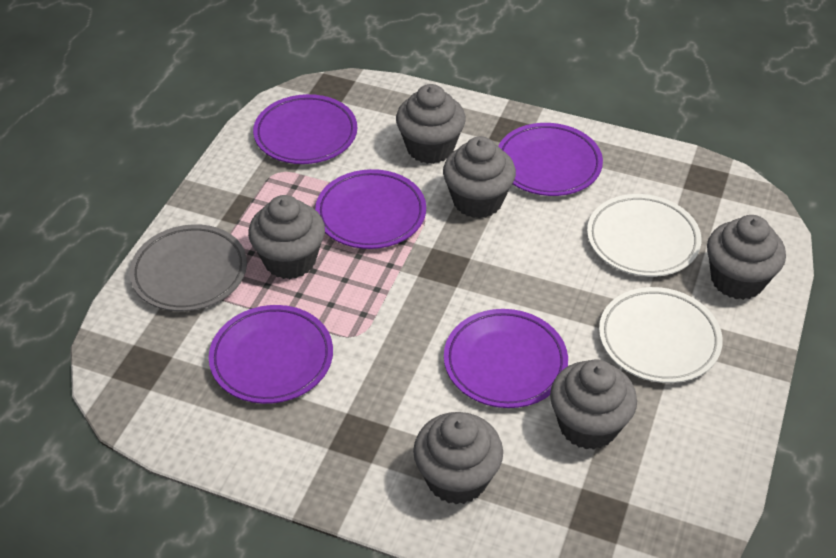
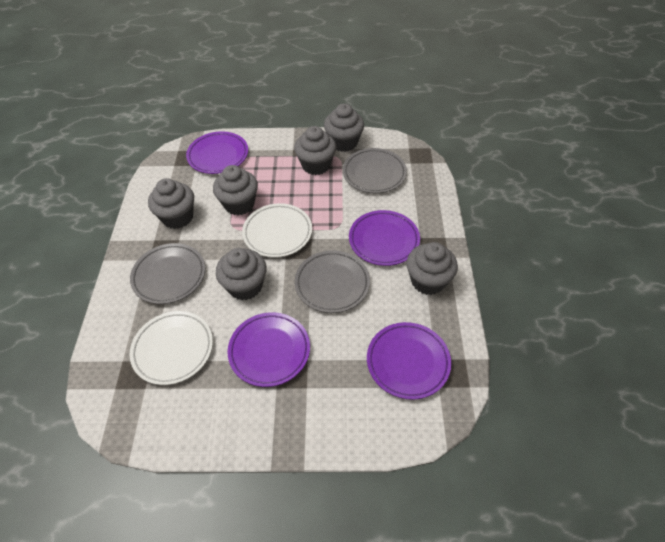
grey plate: [130,224,247,311] = 1 -> [130,243,205,304] [295,250,370,313] [343,148,407,193] = 3
purple plate: [209,305,333,404] [253,94,357,164] [315,169,426,249] [444,309,568,408] [498,123,603,196] = 5 -> [186,131,248,174] [228,312,310,387] [349,210,420,266] [367,322,451,400] = 4

